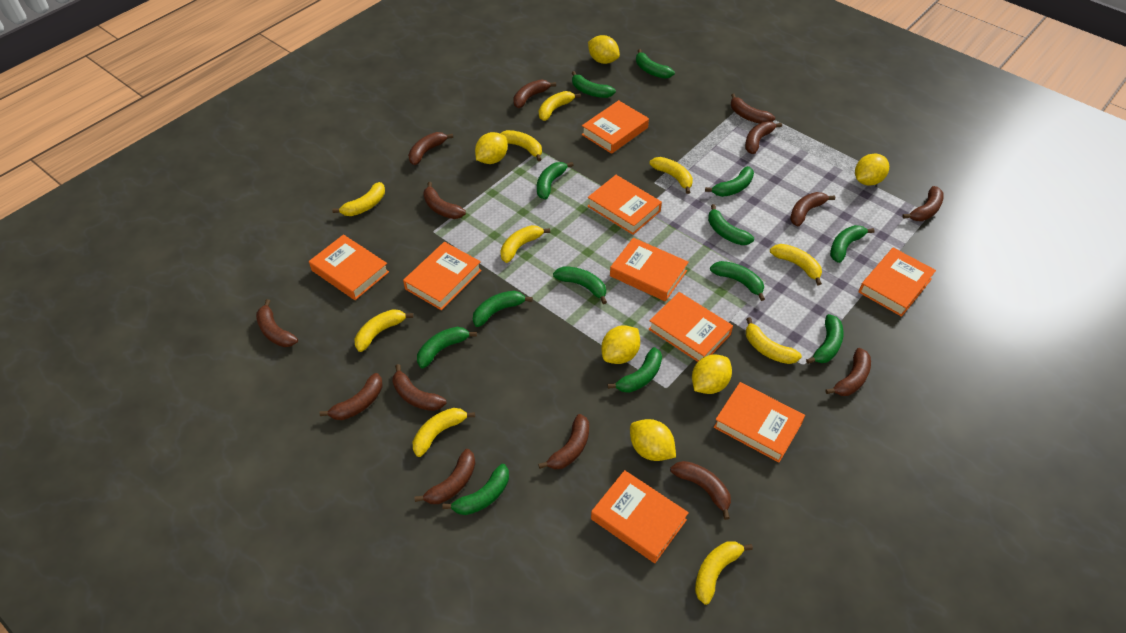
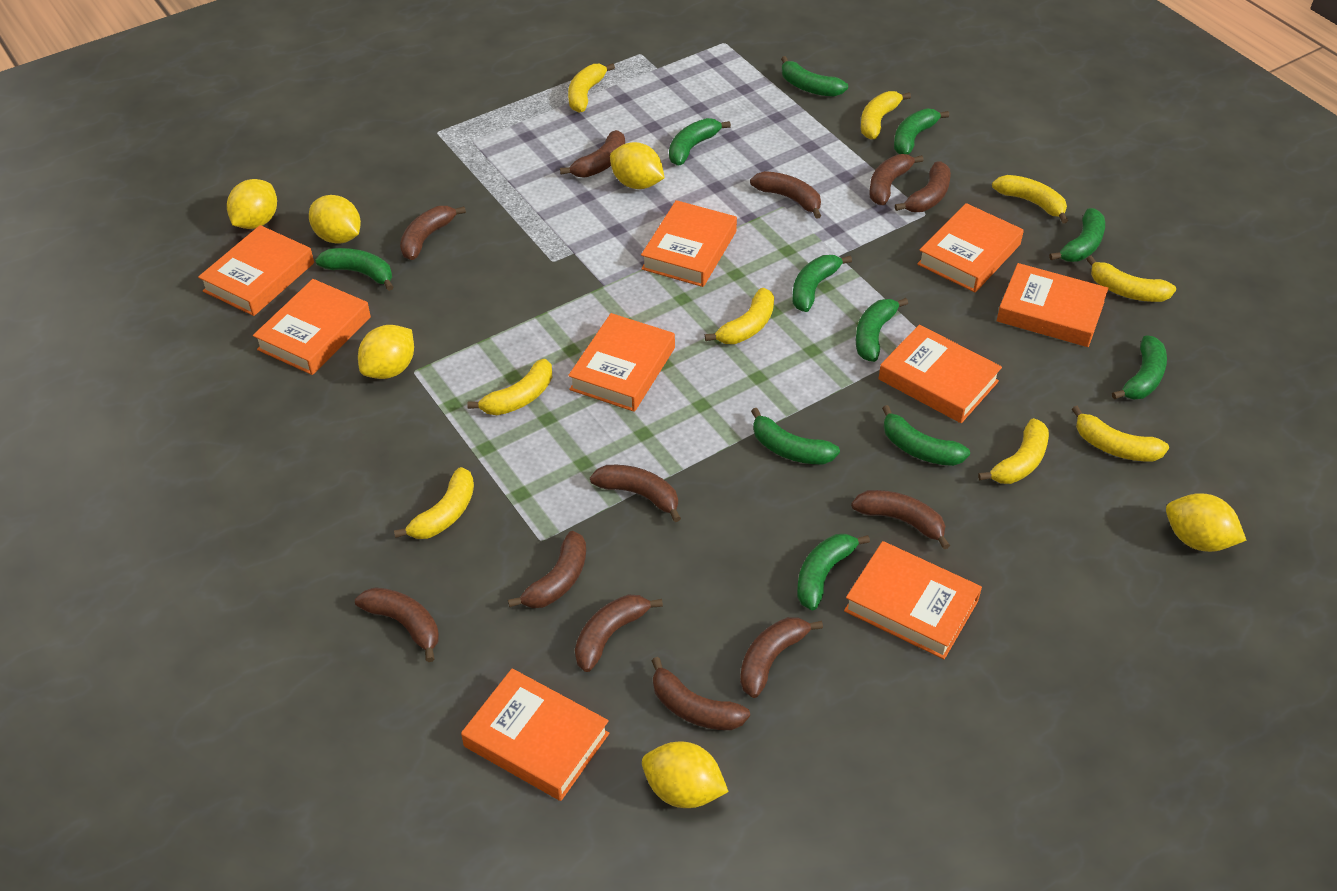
brown banana: [256,299,298,347] [319,373,383,420] [392,364,446,411] [408,132,453,165] [414,449,475,504] [423,182,466,219] [513,79,556,108] [538,414,589,469] [670,461,731,520] [731,93,775,124] [745,121,782,154] [790,192,835,226] [825,348,871,396] [902,186,944,221] = 14 -> [355,587,439,662] [400,206,466,260] [508,531,586,608] [560,130,625,178] [575,595,663,672] [590,465,681,522] [652,657,750,730] [740,617,823,698] [750,171,821,219] [851,490,950,549] [869,154,924,205] [894,161,951,212] = 12
green banana: [417,327,477,368] [442,464,509,515] [473,291,533,327] [537,162,574,199] [553,266,607,304] [572,71,616,98] [608,347,662,393] [636,49,675,79] [705,166,754,197] [708,204,754,245] [710,261,765,301] [806,314,844,364] [830,225,875,263] = 13 -> [315,248,393,291] [669,118,731,166] [751,408,840,464] [781,56,848,97] [792,255,852,312] [797,534,870,610] [856,298,908,362] [882,405,970,466] [894,109,949,155] [1049,208,1105,262] [1112,335,1167,399] = 11
yellow banana: [332,182,385,216] [355,309,413,352] [413,408,475,457] [500,130,542,161] [500,225,550,263] [539,91,581,121] [649,157,693,194] [695,541,753,605] [746,317,802,364] [770,244,822,285] = 10 -> [394,467,474,539] [467,359,552,415] [568,63,615,113] [704,288,774,344] [861,91,911,139] [978,418,1049,484] [992,175,1068,223] [1072,406,1169,461] [1086,255,1176,302] = 9

